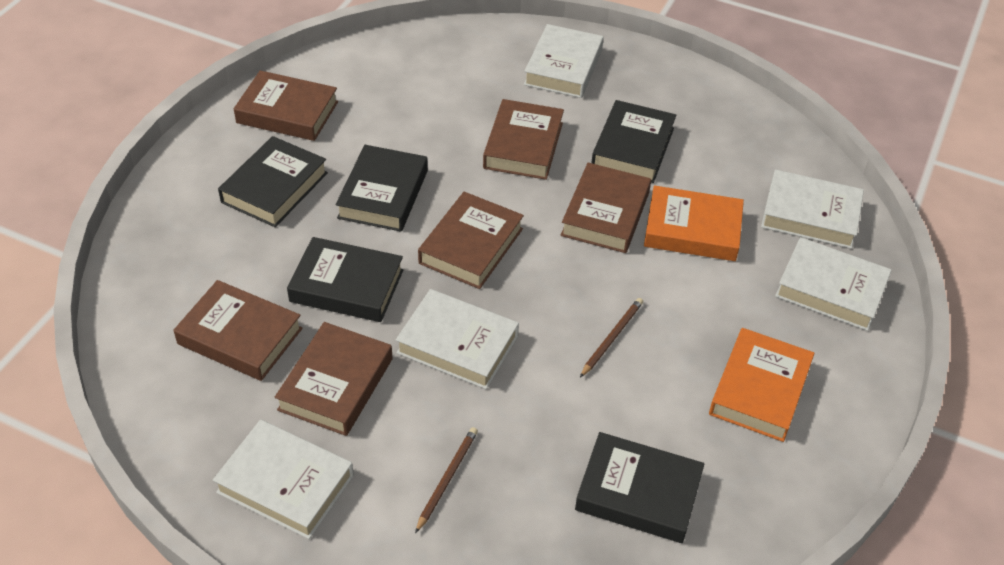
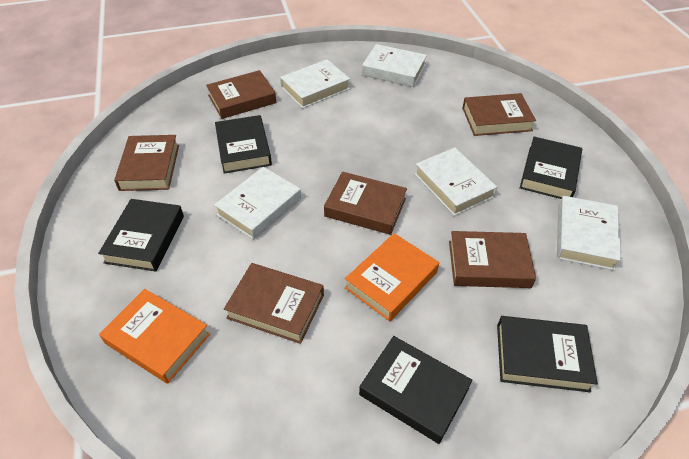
brown pencil: [415,427,478,533] [580,298,643,377] = 2 -> none = 0

